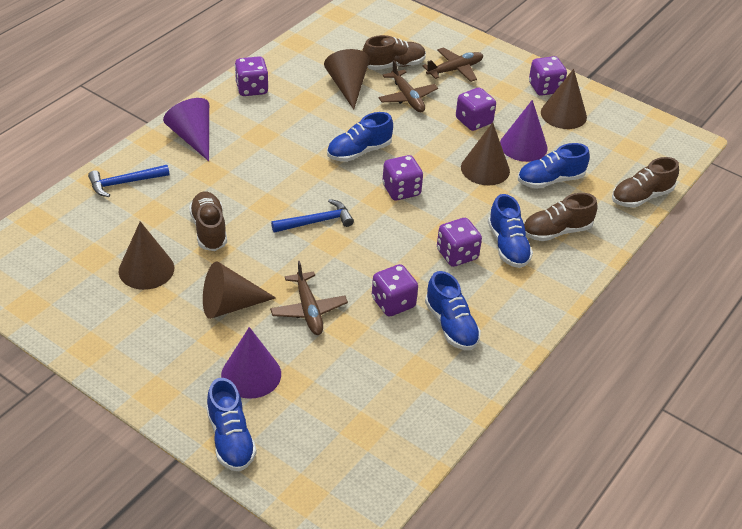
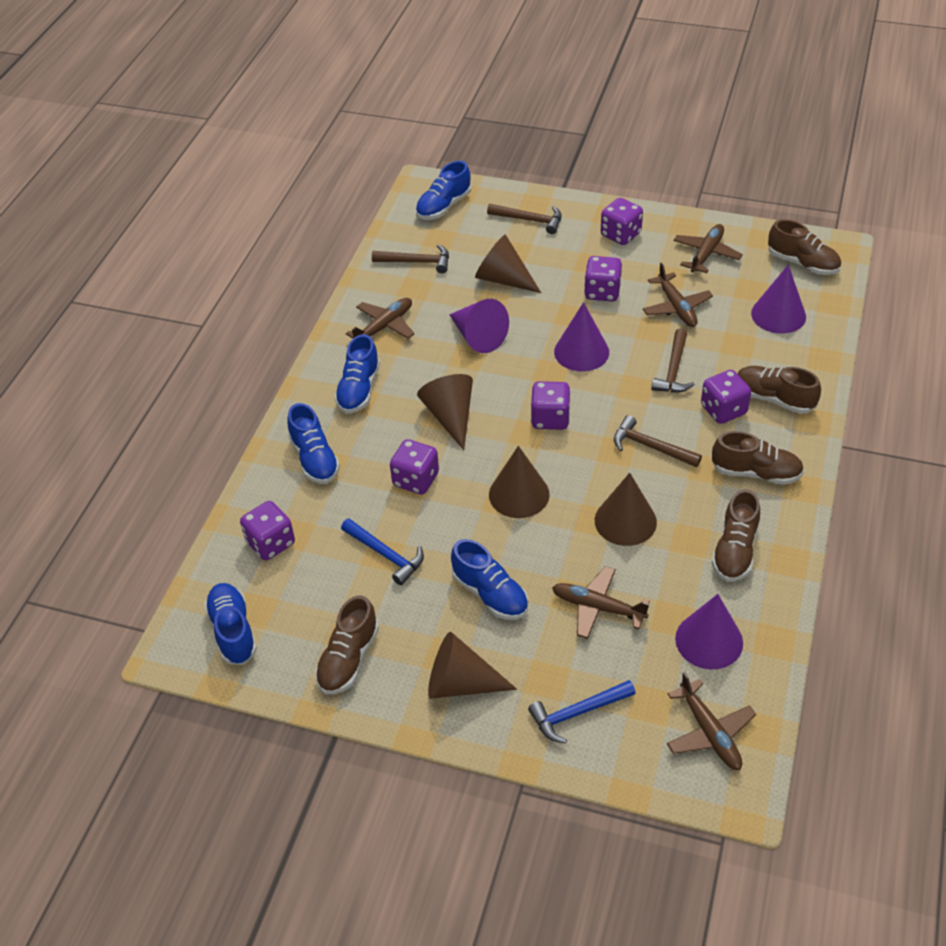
brown hammer: none = 0 -> [372,244,449,273] [487,204,562,234] [614,415,702,467] [651,329,695,393] = 4
brown plane: [270,261,348,335] [378,60,438,113] [422,47,483,82] = 3 -> [346,298,414,339] [552,566,650,639] [643,263,713,327] [667,672,756,770] [673,224,743,273] = 5
brown shoe: [189,191,227,251] [362,35,426,70] [524,193,598,241] [612,157,679,208] = 4 -> [315,595,379,694] [712,431,804,485] [712,489,760,582] [737,366,821,414] [768,219,841,275] = 5
purple cone: [163,98,209,161] [221,327,281,399] [500,100,548,162] = 3 -> [449,299,509,353] [554,302,609,371] [675,594,743,669] [751,265,806,334] = 4

